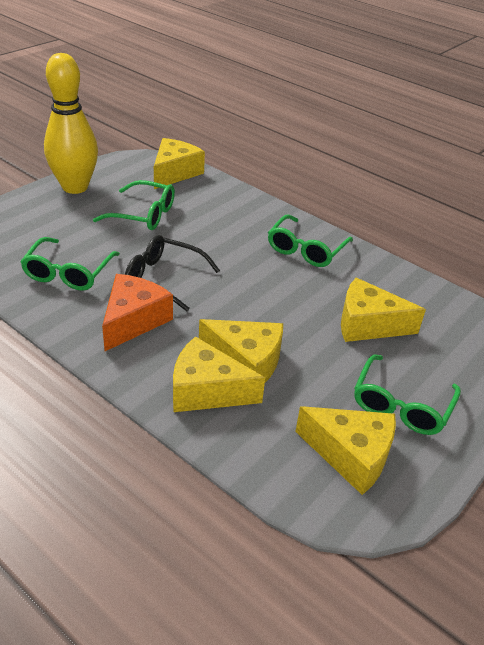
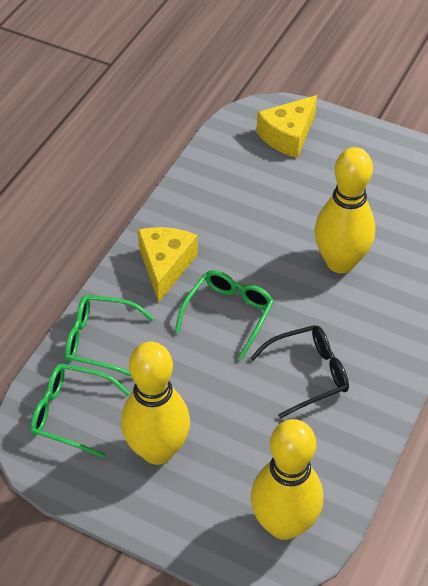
green glasses: [20,237,120,291] [93,180,175,230] [268,214,353,267] [354,354,461,435] = 4 -> [30,364,130,458] [65,295,154,377] [175,270,274,360] = 3
orange cheese: [102,274,173,351] = 1 -> none = 0
yellow bowling pin: [44,53,98,194] = 1 -> [121,342,190,465] [251,419,323,540] [314,147,375,273] = 3
yellow cheese: [154,138,205,189] [173,336,265,412] [199,319,283,382] [295,406,396,495] [341,278,426,342] = 5 -> [138,227,198,302] [257,95,317,158] = 2

